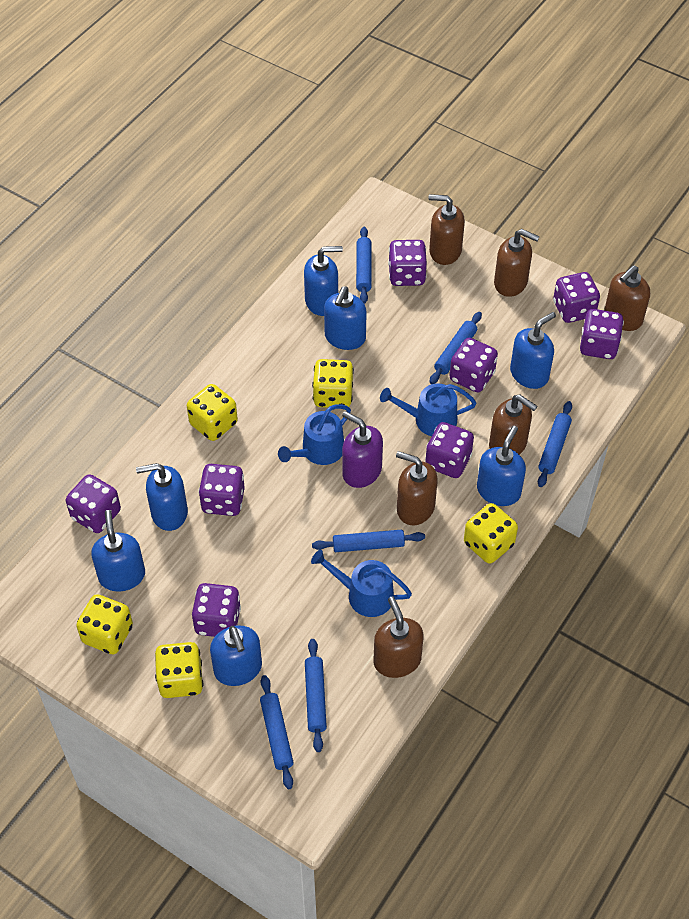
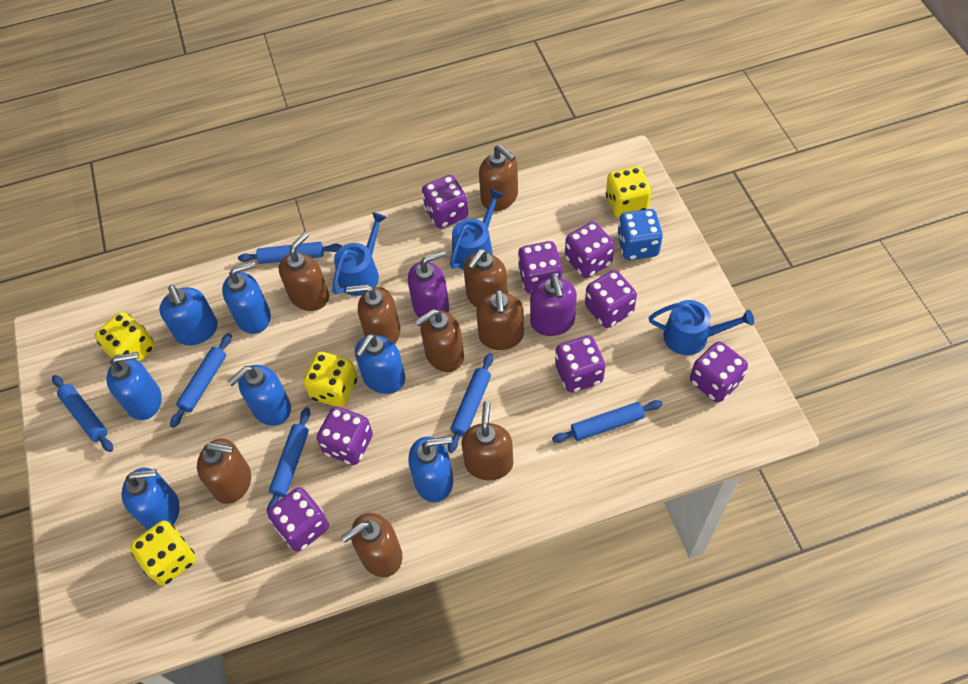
blue dice: none = 0 -> [617,209,663,260] = 1
brown soap dispenser: [373,597,424,678] [396,451,438,525] [428,194,465,265] [489,395,537,455] [494,229,540,297] [604,265,650,331] = 6 -> [197,438,251,504] [279,232,329,311] [341,513,403,577] [346,284,400,344] [415,309,464,372] [461,401,513,480] [463,249,508,307] [476,289,524,350] [479,145,518,211] = 9
purple soap dispenser: [342,411,383,488] = 1 -> [408,250,449,318] [530,275,577,336] = 2
yellow dice: [76,594,133,655] [155,642,203,698] [187,384,238,441] [312,359,354,408] [464,503,518,564] = 5 -> [95,312,155,362] [130,521,196,586] [303,352,357,408] [606,166,652,218] = 4

